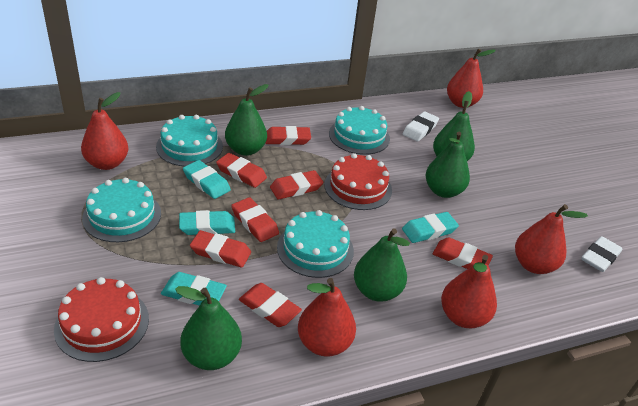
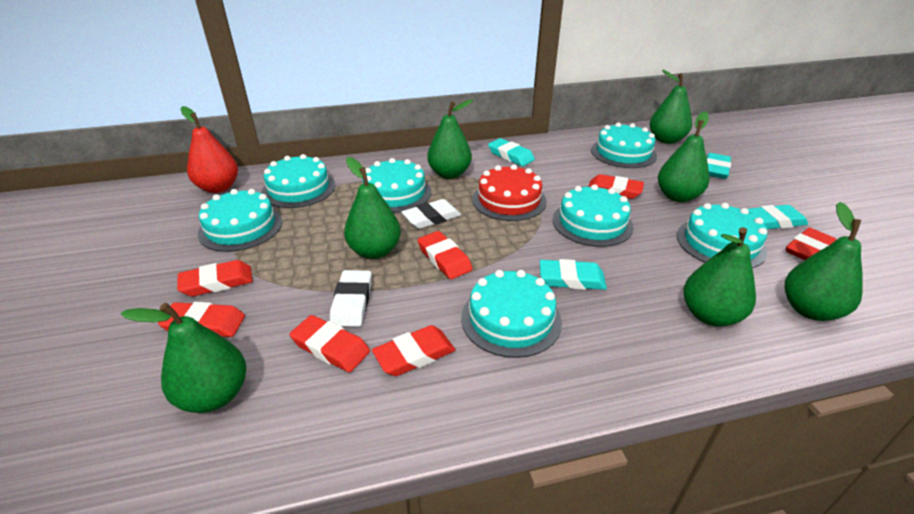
green pear: [175,286,242,370] [225,84,268,156] [354,228,410,302] [426,132,470,198] [433,91,475,161] = 5 -> [121,303,246,413] [344,157,401,259] [427,99,473,179] [650,70,692,144] [658,111,710,202] [683,227,756,327] [785,202,863,321] = 7
red cake: [54,277,149,362] [324,153,392,210] = 2 -> [472,165,547,221] = 1
red pear: [81,92,129,170] [298,278,356,357] [441,255,497,328] [447,48,496,108] [515,204,588,274] = 5 -> [180,106,238,193] = 1
turquoise cake: [82,178,161,242] [156,115,223,167] [277,210,354,278] [329,106,390,155] = 4 -> [198,189,282,252] [262,154,335,208] [362,158,431,213] [461,270,562,358] [552,184,634,247] [591,122,657,168] [677,203,768,268] = 7

